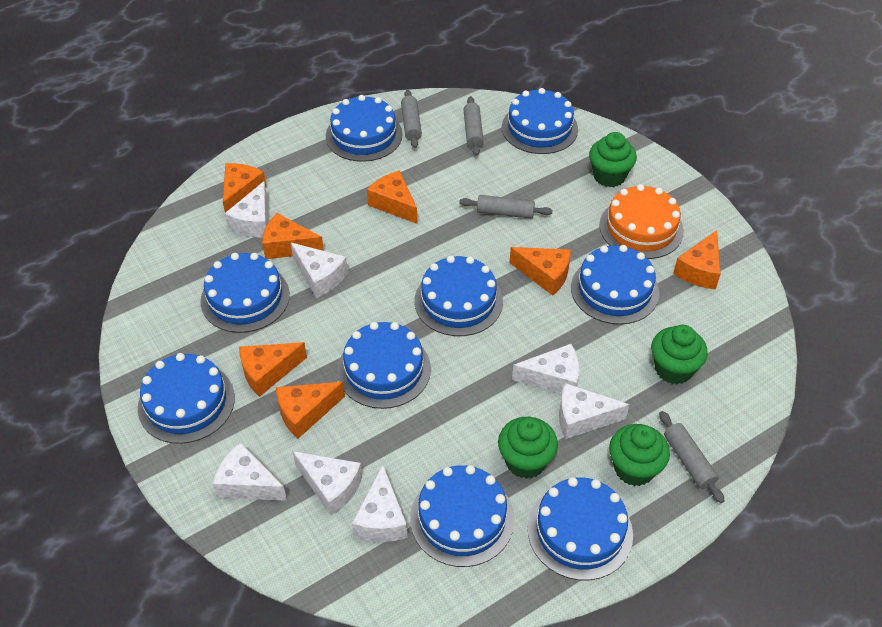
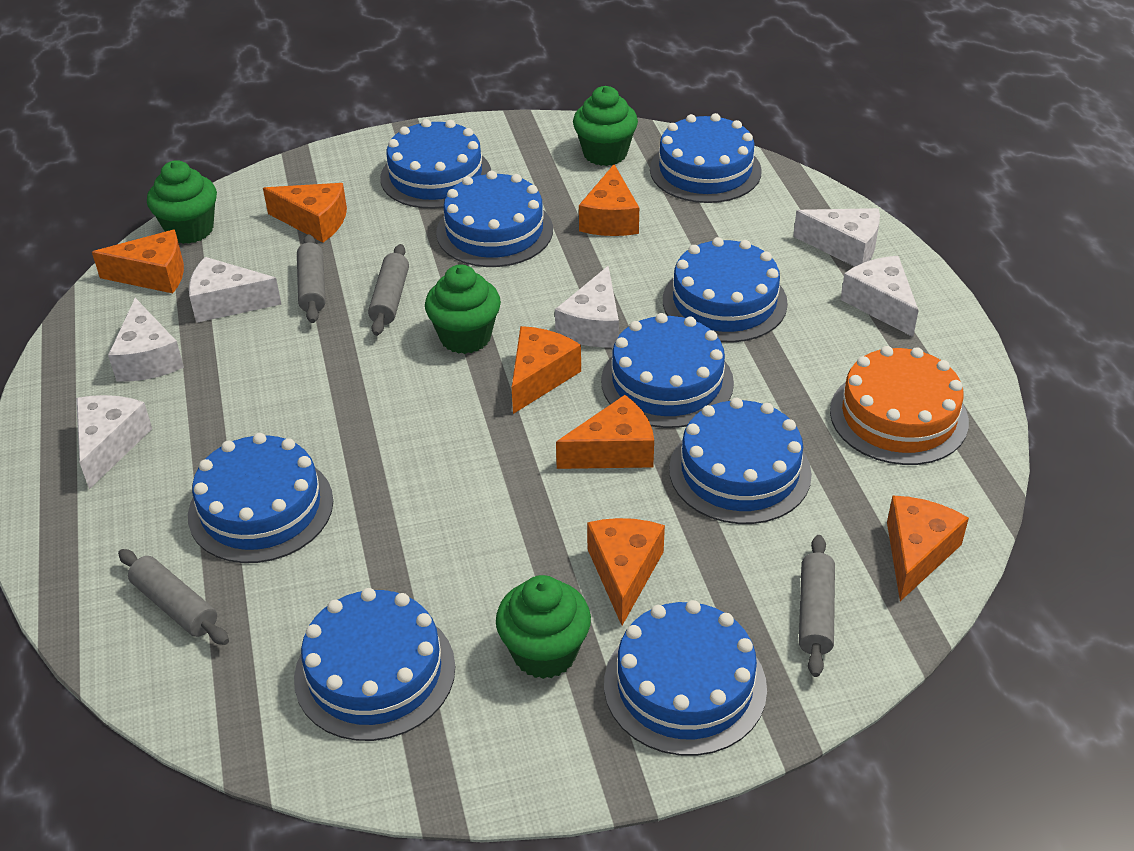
white cheese: [212,442,287,501] [225,181,268,238] [291,243,348,298] [293,451,362,516] [352,465,407,542] [512,344,579,394] [559,383,629,439] = 7 -> [76,395,152,489] [108,298,184,382] [189,257,281,323] [555,266,619,348] [793,208,880,267] [840,256,919,337] = 6

